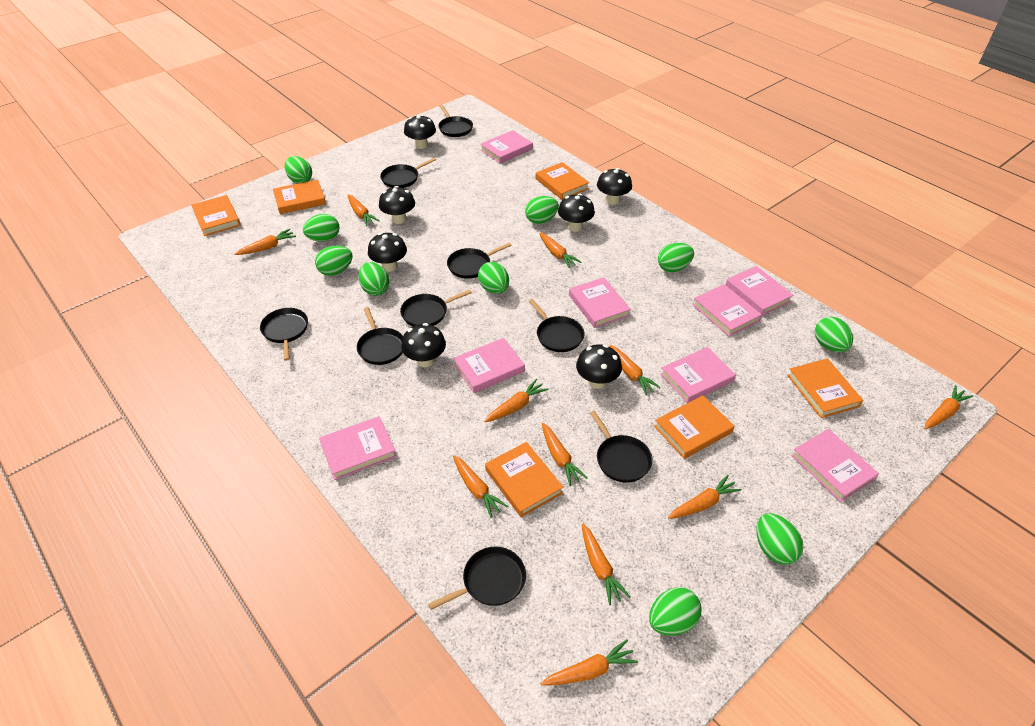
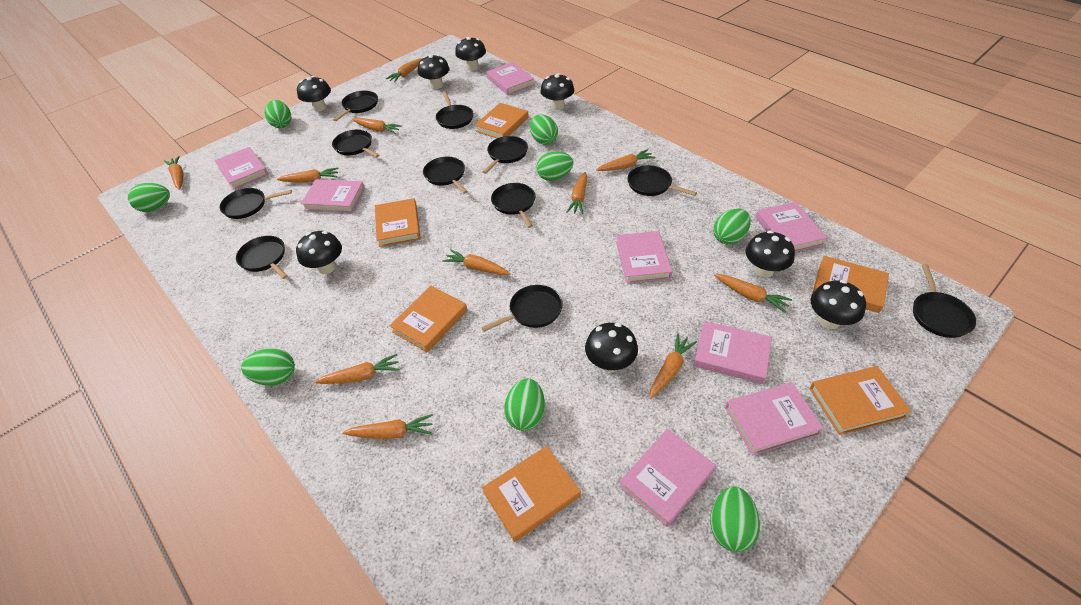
black mushroom: [368,233,407,272] [379,186,415,224] [401,323,446,367] [404,115,436,149] [558,194,595,232] [576,344,622,389] [597,168,632,205] = 7 -> [296,231,342,274] [297,76,331,112] [418,54,450,89] [455,37,486,71] [540,73,574,110] [585,323,638,372] [746,231,795,278] [811,280,866,329] = 8
black pan: [260,308,308,361] [357,307,403,365] [380,158,436,188] [400,289,472,326] [428,546,526,610] [438,105,473,137] [447,242,512,279] [529,299,585,352] [590,411,653,483] = 9 -> [220,188,292,219] [236,236,288,279] [332,129,379,157] [333,90,378,121] [423,157,468,194] [436,91,473,129] [481,285,563,332] [483,136,528,174] [491,183,535,228] [627,165,697,196] [913,264,976,338] = 11
green egg: [284,156,312,184] [303,214,340,242] [315,246,353,276] [358,262,389,296] [478,262,509,294] [525,196,559,224] [649,587,701,636] [658,243,694,272] [756,513,803,565] [815,317,853,352] = 10 -> [128,183,170,212] [241,348,295,385] [264,100,291,128] [504,378,545,431] [530,114,558,145] [536,151,573,181] [710,486,760,552] [713,209,751,245] = 8

